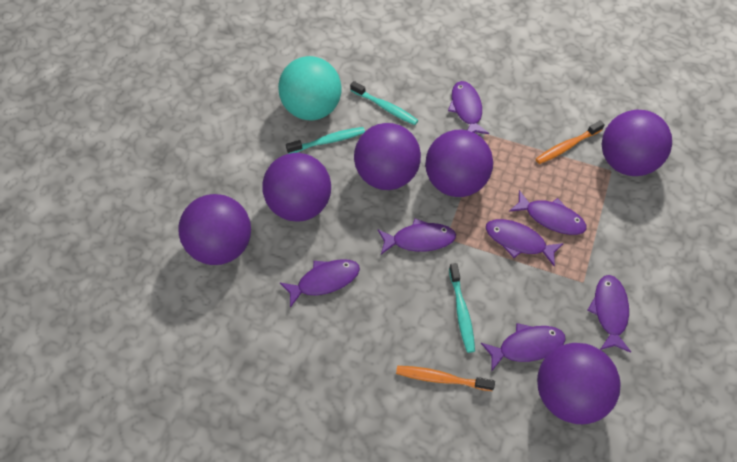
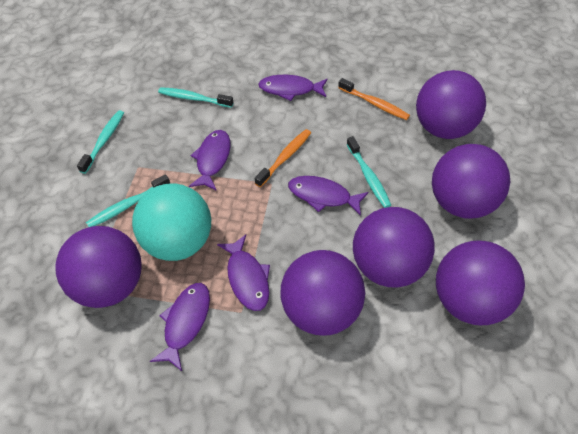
purple fish: [280,259,360,308] [378,219,456,254] [448,81,489,134] [481,323,566,371] [486,219,564,266] [509,190,587,235] [588,275,631,353] = 7 -> [150,283,210,371] [189,130,231,191] [217,234,270,311] [259,75,328,101] [288,176,368,216] = 5
turquoise toothbrush: [286,127,365,154] [350,81,418,125] [449,263,475,353] = 3 -> [77,110,124,174] [86,174,170,227] [158,87,233,108] [347,136,391,208] = 4

